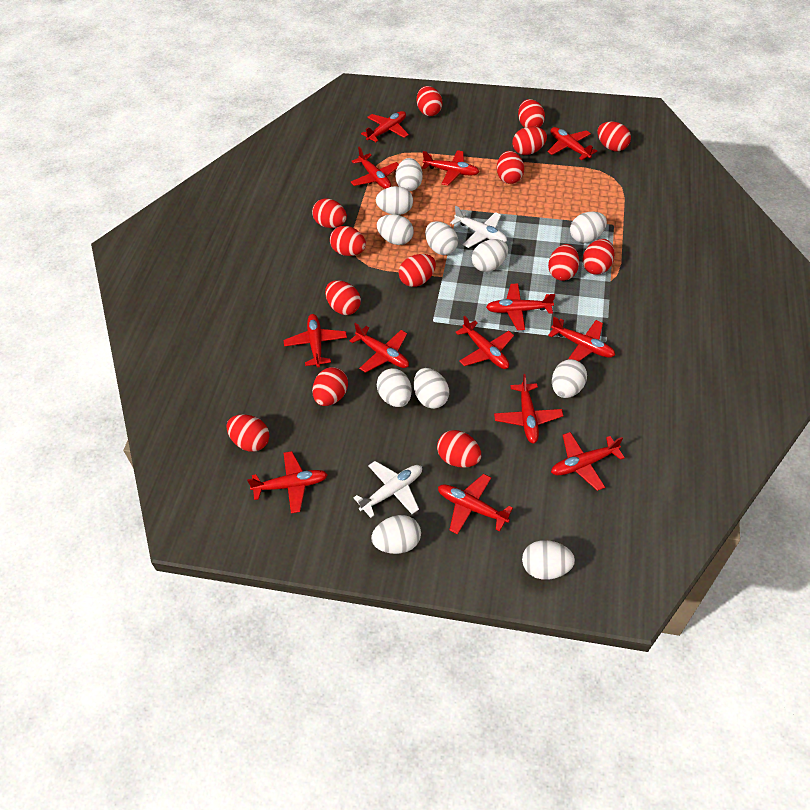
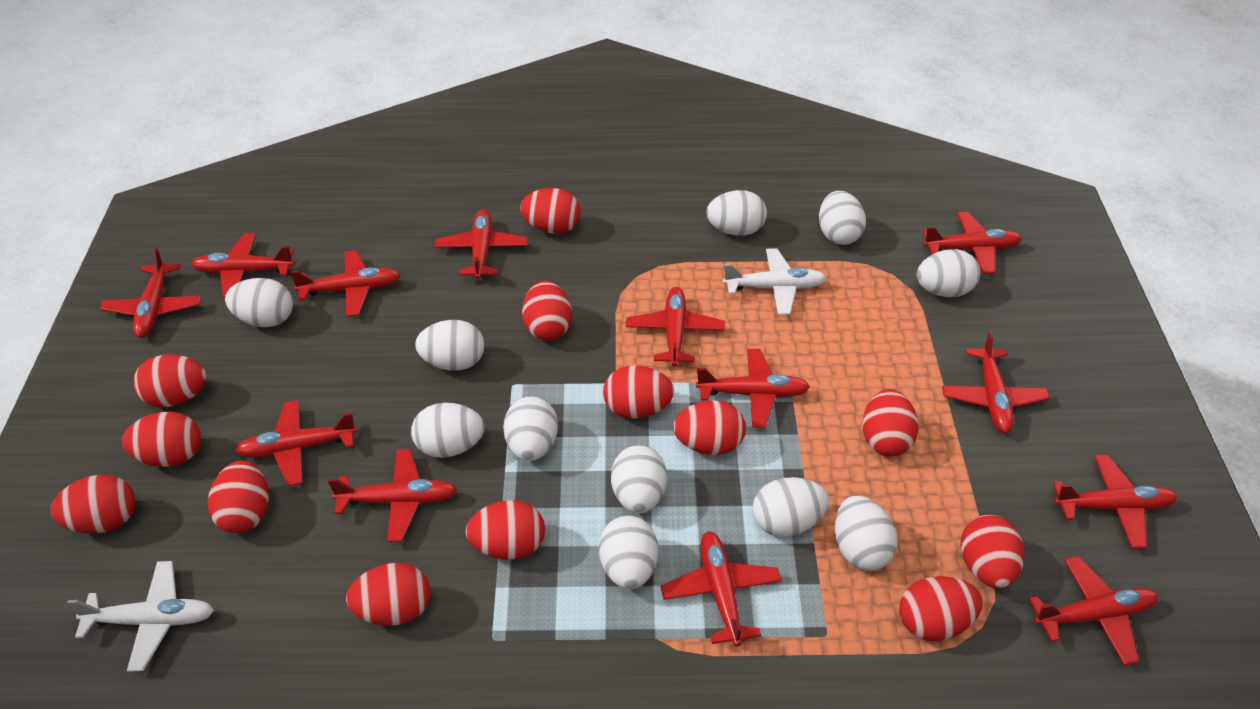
red egg: [226,414,270,452] [312,198,347,228] [312,367,348,406] [325,280,361,315] [330,226,366,256] [399,254,436,287] [417,86,443,116] [437,430,481,468] [497,151,524,184] [512,126,547,155] [518,99,545,128] [548,244,579,281] [582,239,614,275] [597,121,631,151] = 14 -> [51,475,135,533] [122,412,201,467] [133,354,207,407] [208,461,269,533] [346,563,431,626] [465,500,545,560] [520,188,581,234] [522,281,572,341] [603,365,674,419] [673,400,746,455] [862,389,918,457] [899,576,983,641] [961,514,1024,589] = 13

